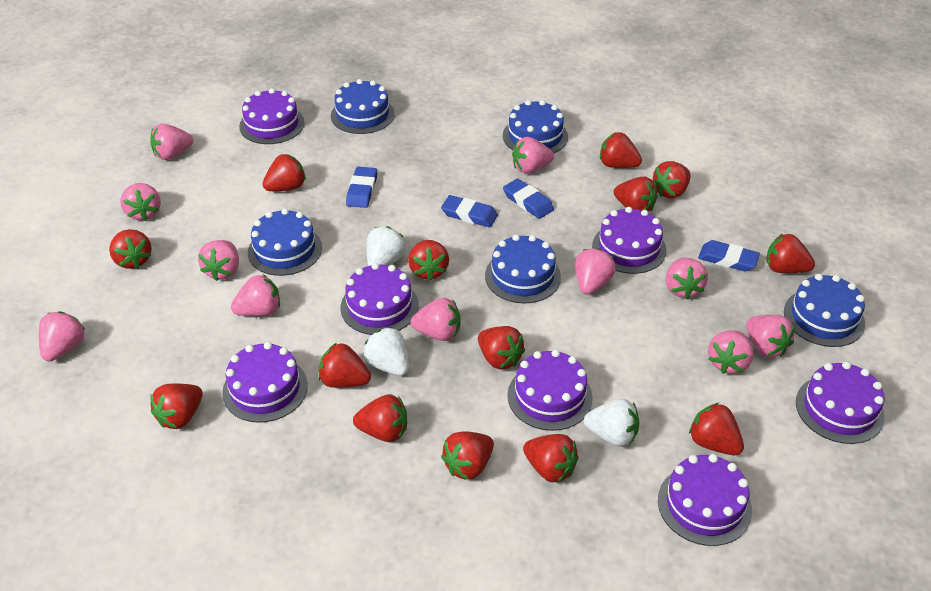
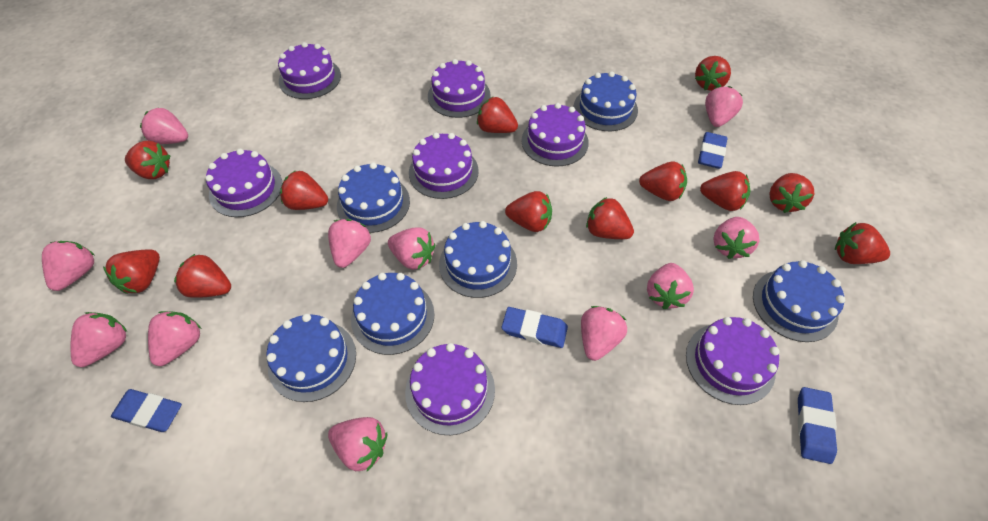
blue cake: [248,208,322,276] [331,79,395,134] [485,234,561,303] [503,100,568,153] [784,274,865,347] = 5 -> [266,314,356,402] [337,162,410,233] [351,273,435,355] [439,221,517,298] [574,71,638,131] [753,260,845,342] = 6
red strawberry: [109,229,152,269] [151,383,203,429] [262,154,306,191] [318,343,371,388] [353,394,407,442] [408,240,449,281] [441,431,494,480] [478,326,525,369] [523,434,578,483] [600,132,642,168] [614,177,658,212] [652,161,691,198] [689,403,744,455] [766,233,815,273] = 14 -> [103,249,160,294] [125,141,170,179] [174,254,231,298] [280,170,328,210] [477,97,518,133] [505,191,552,232] [586,197,634,239] [639,162,687,201] [695,56,731,91] [700,171,750,211] [769,173,814,213] [835,222,890,264] = 12
white strawberry: [363,327,409,376] [367,226,406,266] [584,399,639,447] = 3 -> none = 0

